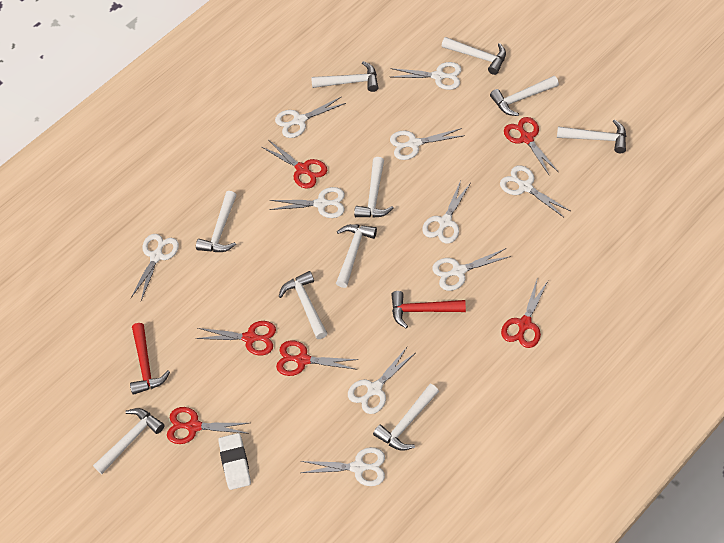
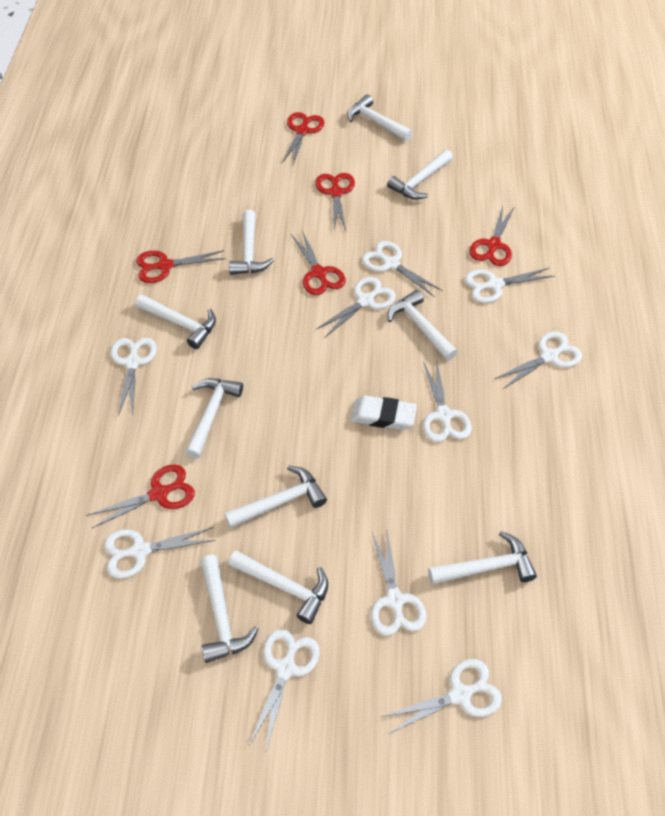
red hammer: [130,323,170,395] [391,291,466,328] = 2 -> none = 0

